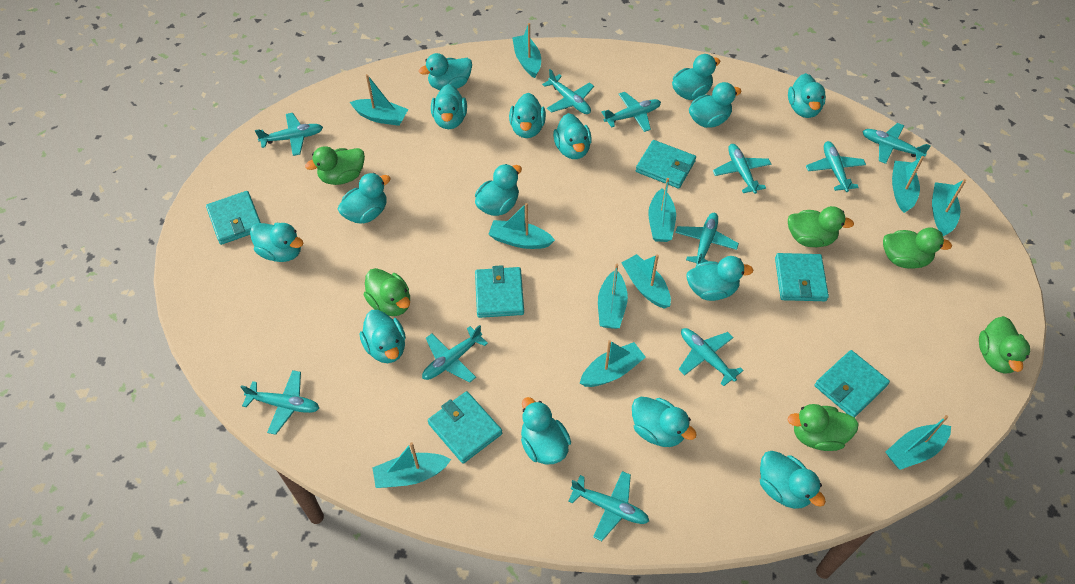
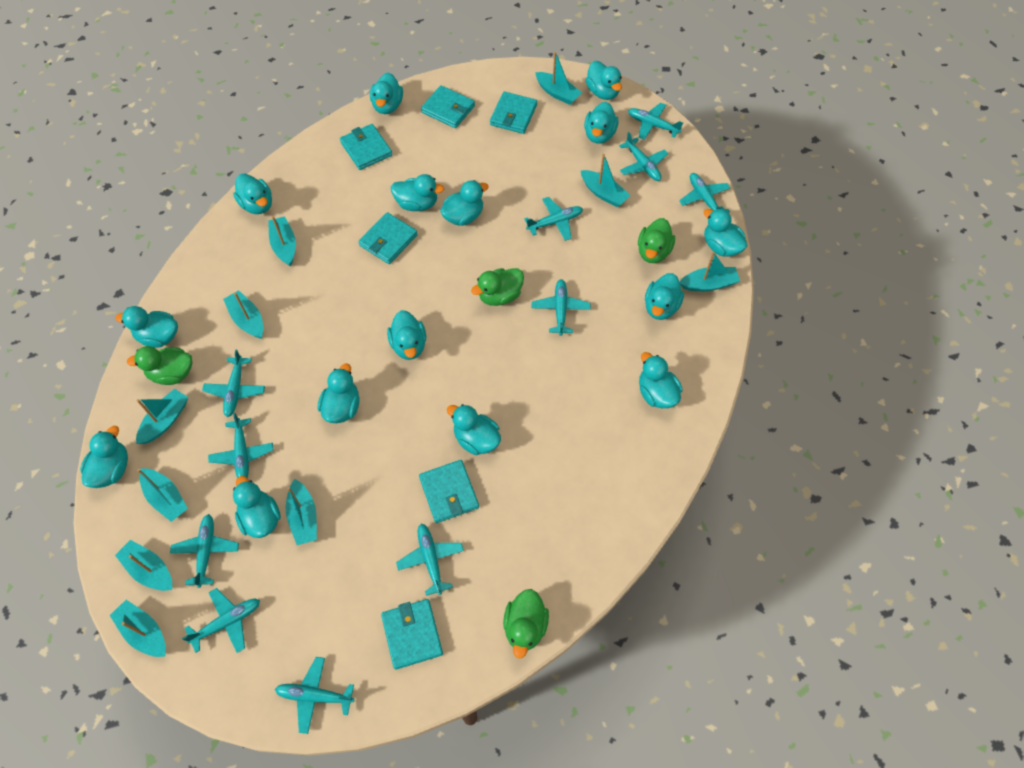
green duck: [305,146,365,185] [364,268,410,316] [788,206,854,247] [788,404,859,451] [883,227,952,269] [979,316,1030,374] = 6 -> [127,346,193,385] [471,268,524,306] [503,589,549,658] [638,218,675,263] = 4
turquoise boat: [350,74,408,126] [372,442,451,488] [488,203,555,249] [512,23,541,78] [580,340,646,387] [598,264,628,329] [621,254,671,309] [648,178,676,242] [885,415,951,470] [892,156,924,213] [932,179,966,236] = 11 -> [110,600,166,657] [115,540,172,591] [136,389,188,444] [137,468,188,522] [223,290,263,339] [268,216,296,266] [286,479,317,545] [535,51,582,105] [580,154,630,207] [680,252,740,292] = 10

